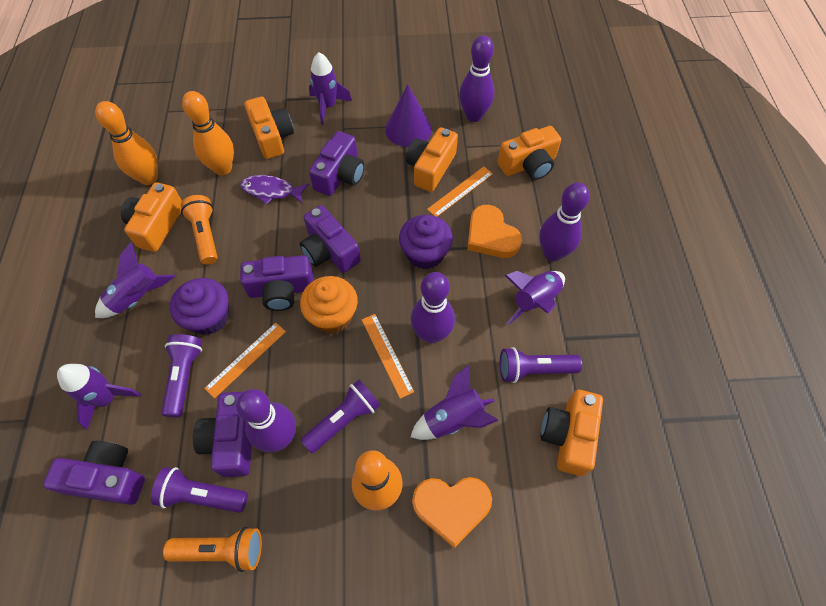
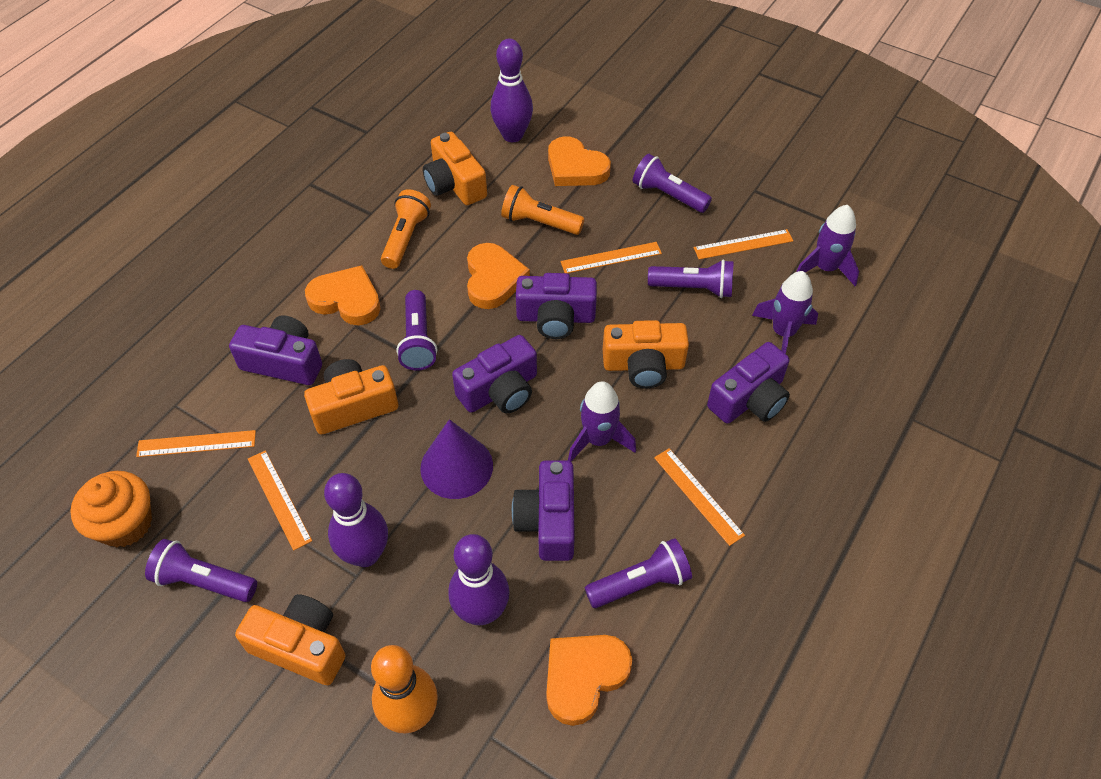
orange bowling pin: [95,101,158,185] [182,91,234,175] [352,450,402,510] = 3 -> [371,645,438,733] = 1
orange camera: [121,182,182,252] [244,97,294,159] [406,127,458,192] [498,126,561,180] [541,390,603,476] = 5 -> [235,594,346,685] [304,359,398,434] [423,132,487,205] [603,320,689,389] = 4
orange heart: [412,477,492,548] [467,205,522,258] = 2 -> [305,265,380,325] [467,243,530,309] [546,635,632,726] [548,136,611,186] = 4
orange ruler: [204,323,286,398] [362,314,414,399] [427,167,493,217] = 3 -> [136,430,256,457] [248,450,312,551] [560,242,662,273] [654,448,745,546] [694,229,793,259] = 5
purple bowling pin: [236,389,296,453] [411,272,455,343] [459,35,495,122] [539,182,590,261] = 4 -> [324,473,388,567] [448,534,510,625] [490,39,533,142] = 3
purple cupcake: [170,278,229,335] [399,215,453,269] = 2 -> none = 0
purple fish: [240,175,309,205] = 1 -> none = 0
purple flashlight: [151,467,248,513] [161,334,202,417] [301,380,380,453] [500,347,582,383] = 4 -> [145,539,257,602] [396,290,437,371] [585,538,692,608] [633,154,712,213] [648,259,734,298] = 5
purple rocket: [57,364,141,429] [95,242,175,318] [309,52,352,125] [411,365,499,440] [504,271,565,325] = 5 -> [568,381,636,461] [752,271,818,354] [796,205,859,286] = 3

